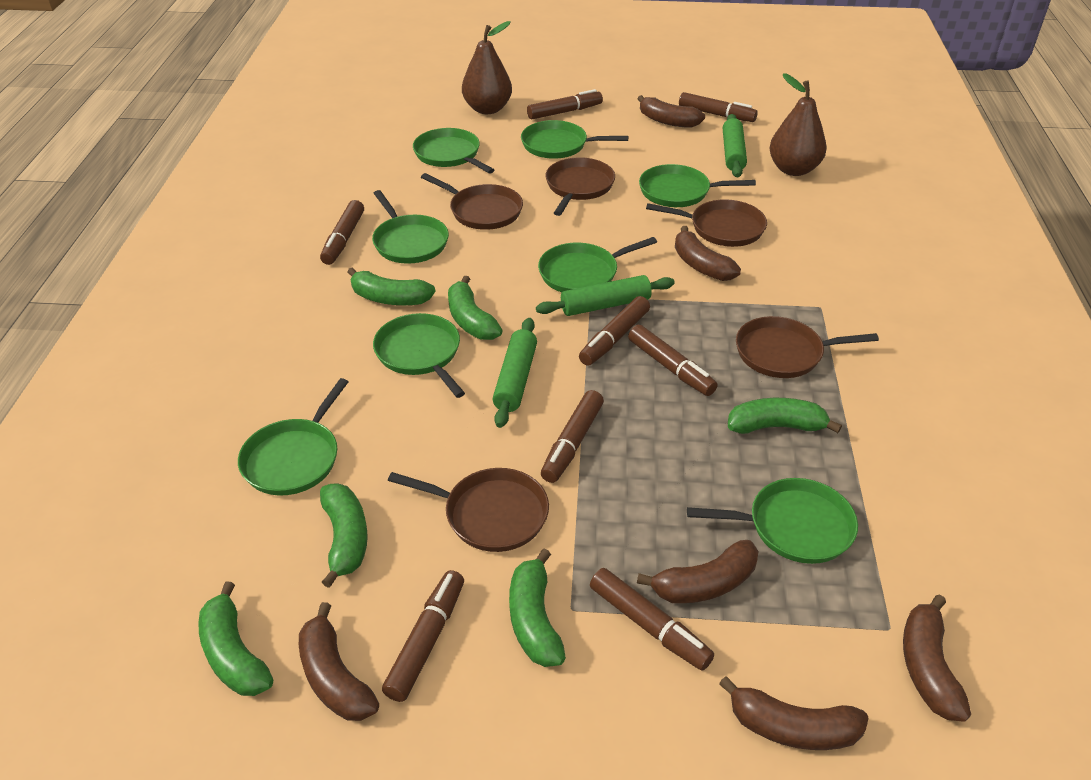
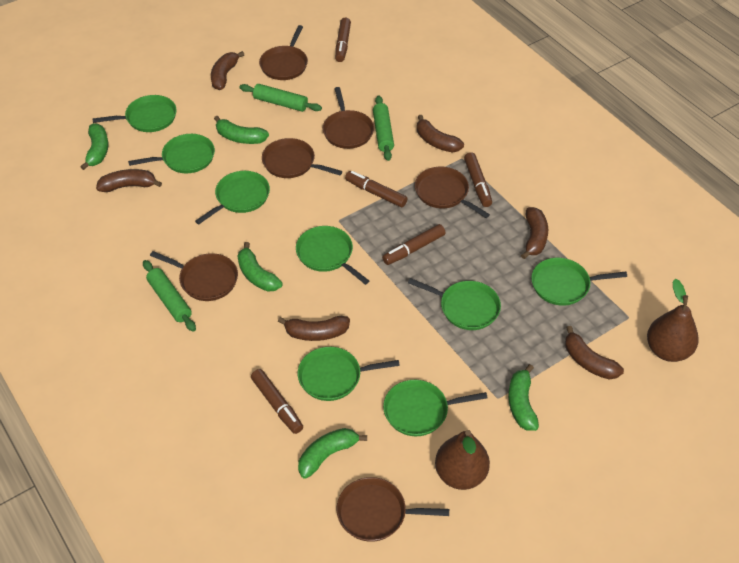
brown marker: [320,200,364,265] [382,570,464,702] [527,89,603,119] [541,390,604,483] [579,296,650,366] [590,568,714,671] [628,325,718,396] [679,92,758,122] = 8 -> [251,369,303,434] [335,17,351,62] [345,171,408,208] [382,224,446,265] [464,152,492,207] = 5
brown pan: [388,468,549,552] [421,173,523,230] [545,157,615,216] [646,199,767,247] [736,316,879,378] = 5 -> [150,251,238,301] [259,25,308,80] [262,138,342,178] [322,87,374,149] [337,477,449,542] [415,167,490,218] = 6
green banana: [198,581,273,696] [320,483,368,588] [348,267,436,305] [448,276,503,340] [509,549,566,667] [728,398,842,434] = 6 -> [80,123,108,170] [214,116,269,144] [238,242,283,292] [298,428,367,479] [508,364,539,431] = 5

